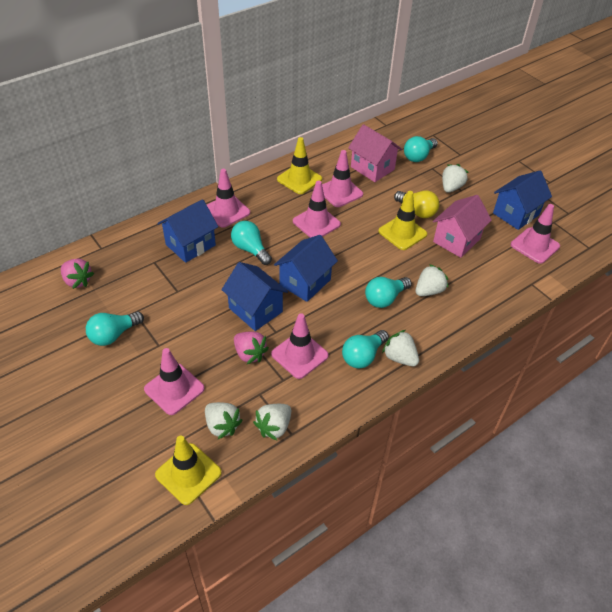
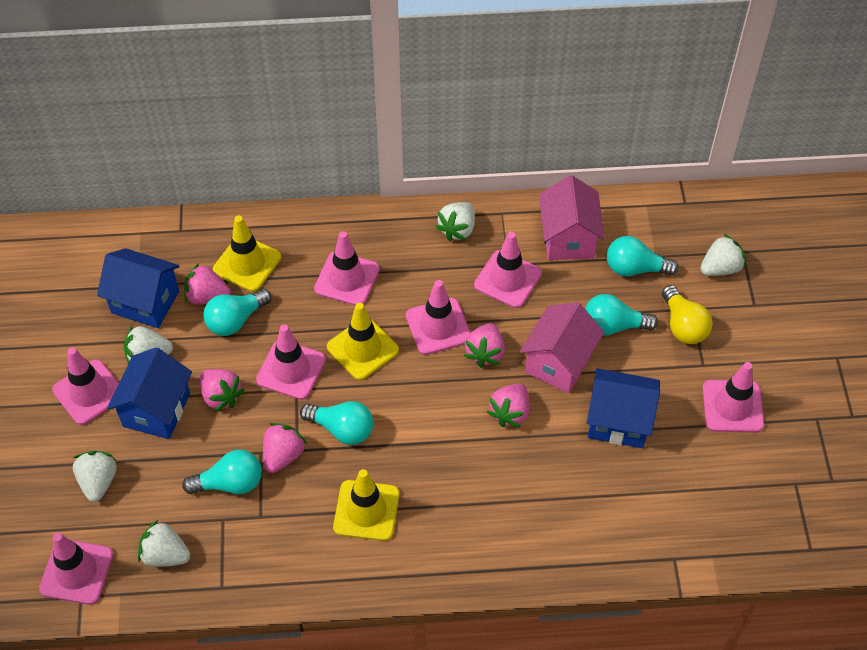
blue house: [157,199,218,263] [221,262,288,331] [274,235,338,302] [493,171,552,230] = 4 -> [97,248,180,328] [107,348,192,439] [587,368,660,448] = 3
pink strawberry: [61,259,94,289] [234,331,269,364] = 2 -> [184,263,231,305] [200,369,245,412] [263,423,307,473] [464,323,505,368] [487,383,529,428] = 5
pink traffic cone: [144,348,205,415] [207,169,250,228] [271,313,329,379] [293,181,341,238] [322,150,363,207] [511,204,560,264] = 6 -> [39,533,113,605] [52,348,119,425] [256,324,326,400] [314,231,380,306] [406,280,471,355] [474,232,542,308] [702,362,764,432] = 7

